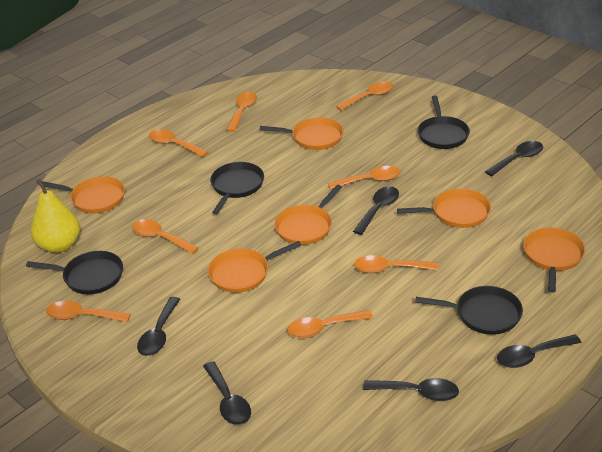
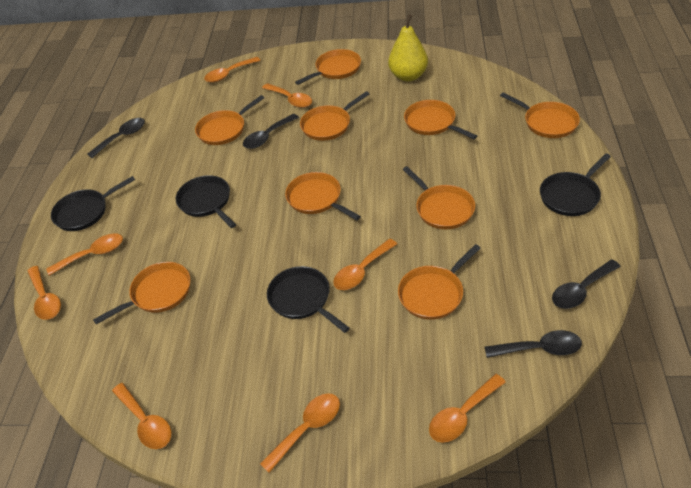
black spoon: [137,297,180,356] [203,361,251,425] [353,186,399,235] [363,378,459,401] [485,141,543,176] [497,334,581,368] = 6 -> [87,118,145,158] [243,114,299,149] [485,330,582,358] [552,260,621,309] = 4
orange pan: [42,176,125,213] [208,241,301,293] [260,117,343,150] [274,185,342,245] [397,189,491,228] [523,228,586,293] = 6 -> [93,262,191,324] [195,95,264,145] [285,172,361,220] [295,49,361,85] [300,91,369,141] [398,244,480,320] [402,166,475,229] [404,100,477,139] [500,92,580,138] = 9

